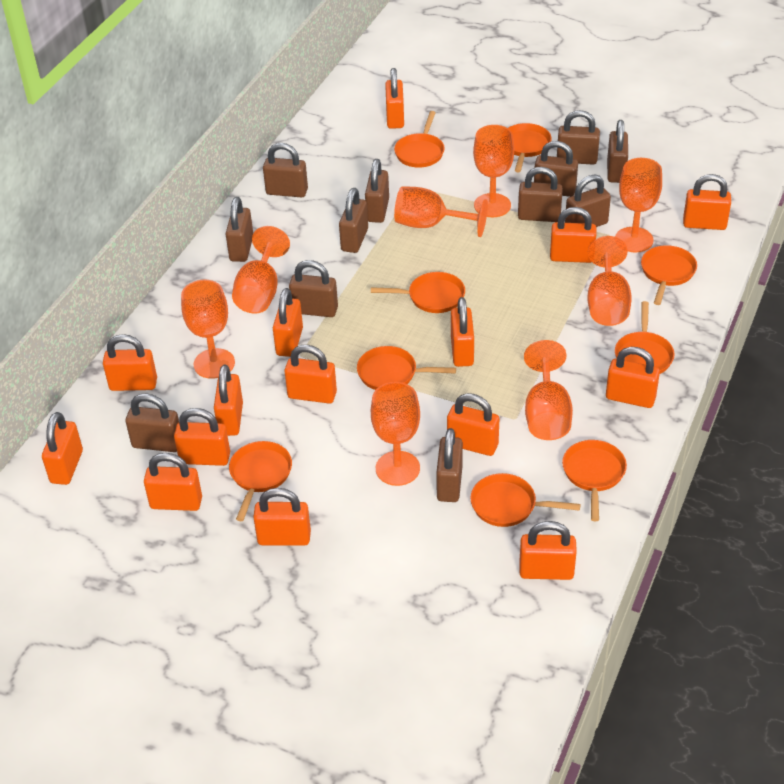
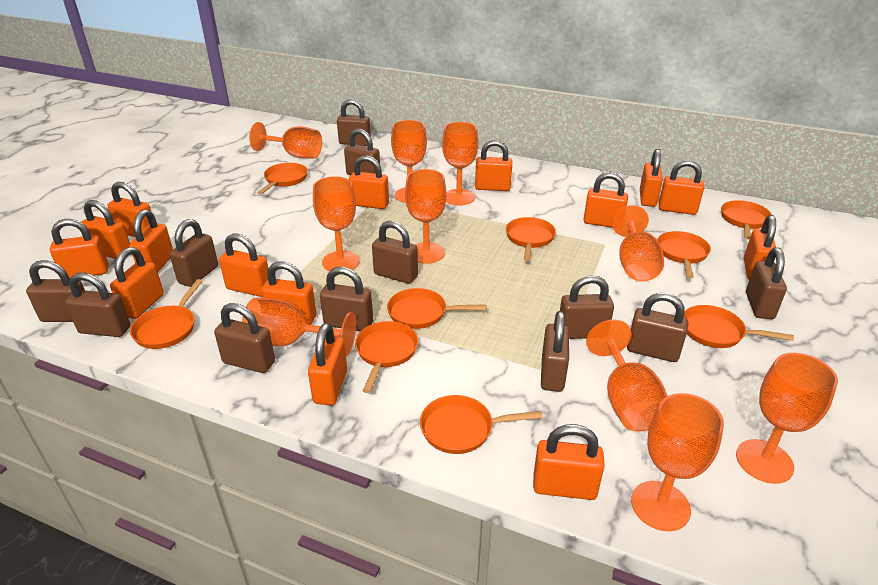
orange goblet: [181,280,235,379] [232,226,290,314] [371,382,420,486] [394,186,488,237] [473,125,514,217] [524,340,573,440] [587,236,632,326] [615,158,662,252] = 8 -> [242,298,356,357] [249,122,322,159] [313,177,360,271] [391,120,427,203] [405,169,446,264] [442,122,478,205] [586,319,667,431] [612,205,664,281] [631,393,724,531] [736,353,838,484] = 10

